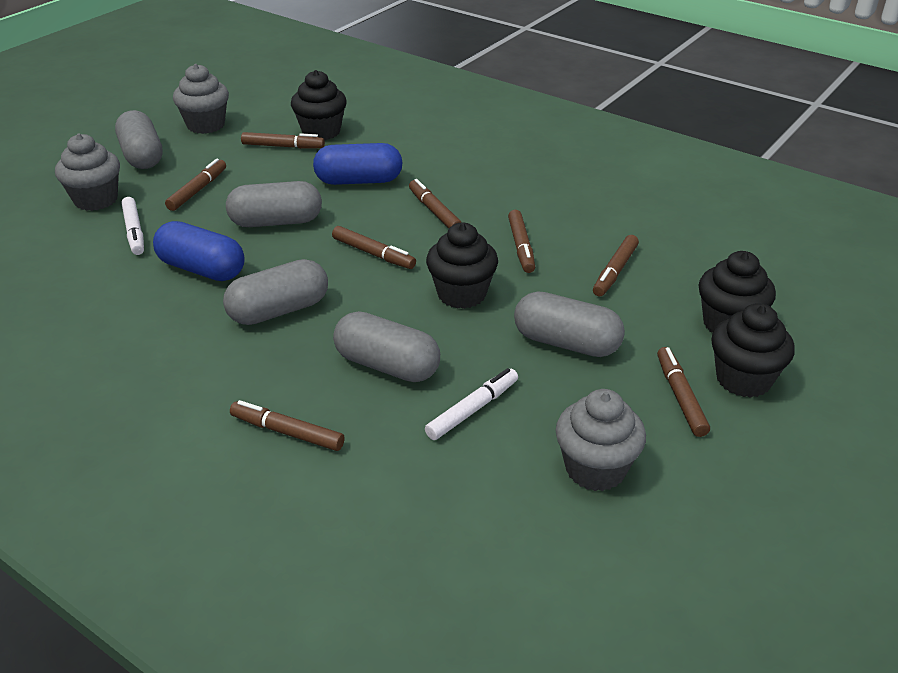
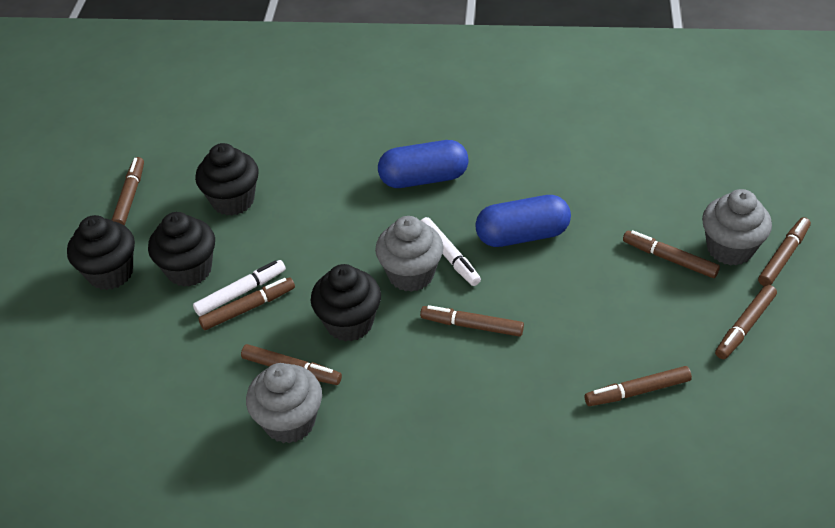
grey capsule: [115,110,163,169] [223,259,328,325] [226,181,322,227] [333,311,440,382] [514,291,625,357] = 5 -> none = 0

